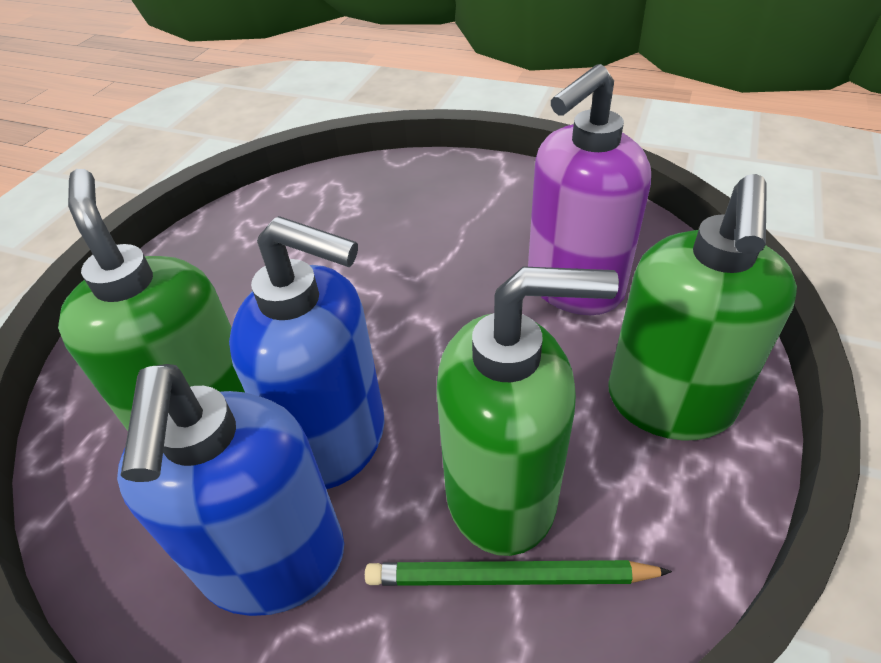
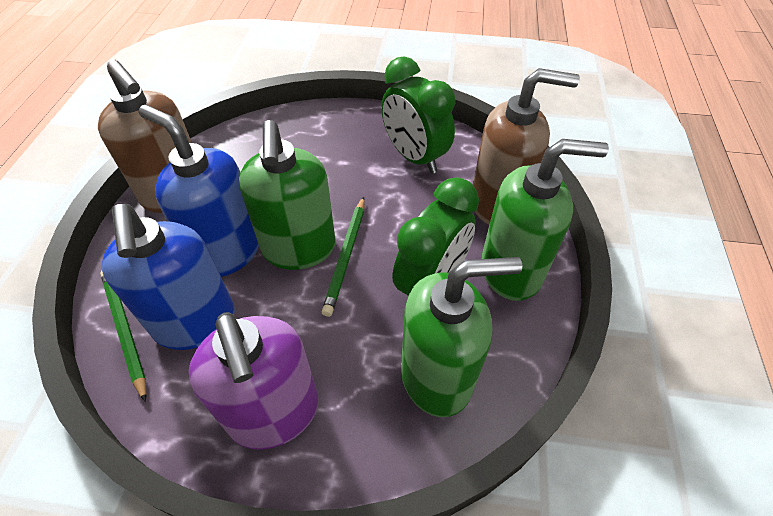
brown soap dispenser: none = 0 -> [98,59,192,213] [473,68,580,225] = 2
green clock: none = 0 -> [381,57,455,174] [392,177,479,296] = 2
green pencil: [365,560,672,586] = 1 -> [100,270,146,402] [322,197,365,317] = 2

